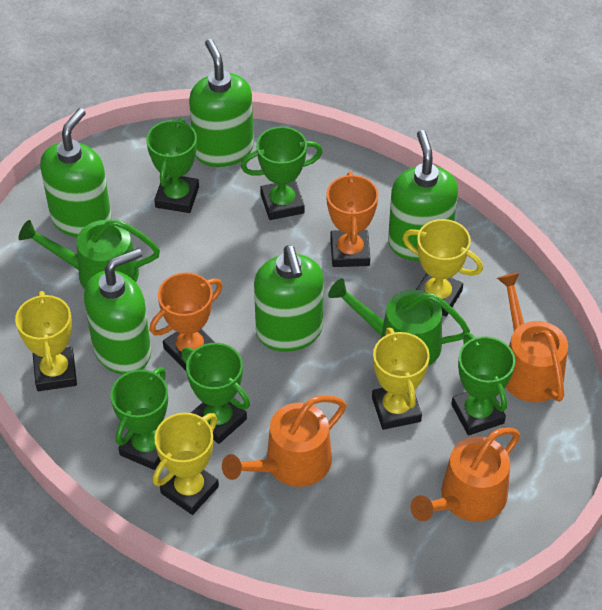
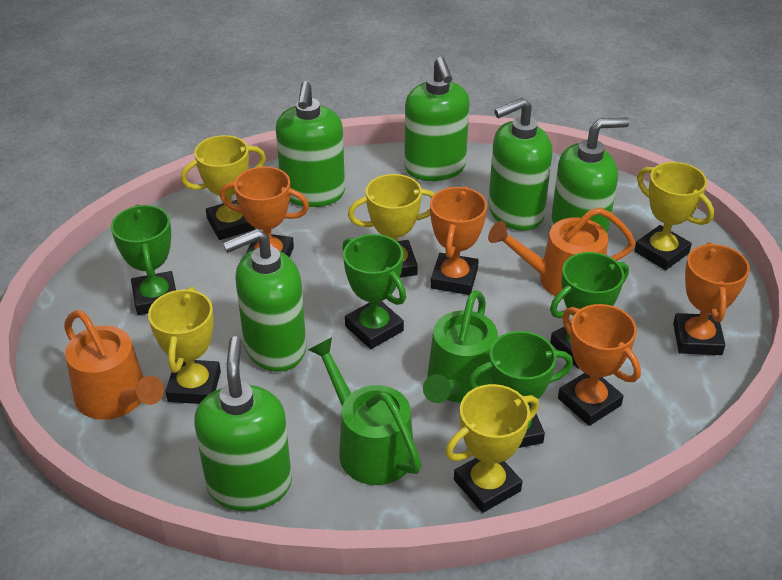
green soap dispenser: [40,108,111,237] [84,248,151,375] [189,39,254,167] [254,245,324,352] [388,130,458,261] = 5 -> [194,336,292,511] [223,229,306,372] [276,81,345,207] [404,57,470,181] [488,98,552,231] [550,117,629,235] = 6
green trophy: [110,367,168,470] [146,118,199,213] [182,343,250,444] [241,127,322,220] [451,333,515,435] = 5 -> [111,205,176,315] [342,234,406,349] [468,331,573,448] [550,252,629,369] = 4
orange trophy: [150,272,223,372] [326,172,378,267] = 2 -> [220,166,309,258] [430,186,487,295] [558,304,641,426] [673,242,750,355] = 4
orange watering can: [222,395,346,487] [410,428,520,522] [497,273,568,402] = 3 -> [64,310,164,420] [488,207,635,299] = 2
yellow trophy: [15,291,77,391] [152,412,219,515] [372,328,430,430] [402,219,483,317] = 4 -> [148,287,221,404] [181,135,266,240] [348,174,435,278] [445,384,539,513] [634,162,714,270] = 5

